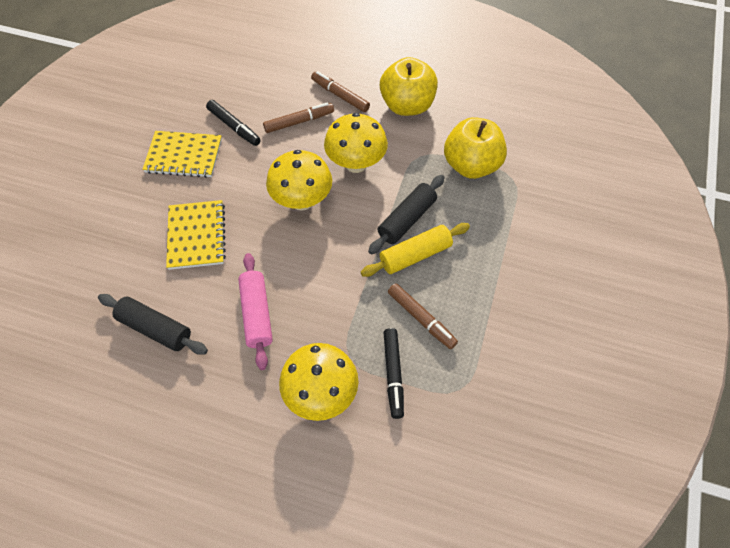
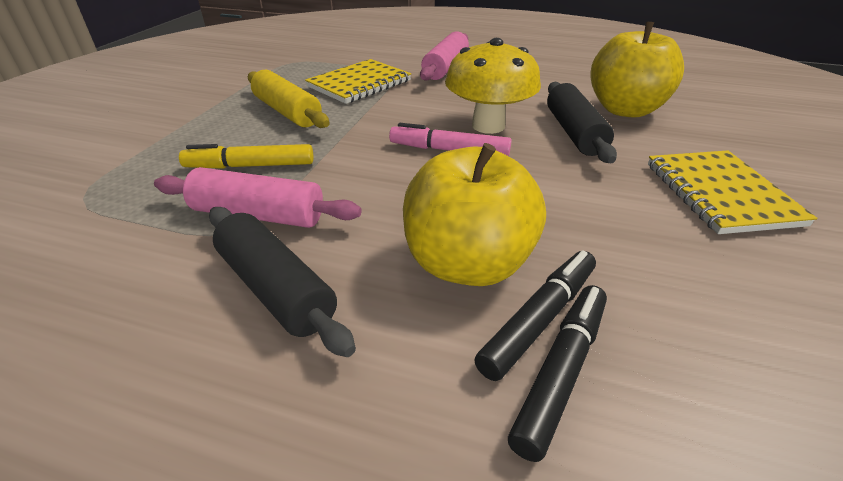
brown marker: [263,102,334,133] [311,71,370,112] [388,283,458,349] = 3 -> none = 0
pink marker: none = 0 -> [389,123,511,156] = 1
pink rolling pin: [238,253,273,370] = 1 -> [154,167,361,228] [420,32,469,81] = 2
yellow marker: none = 0 -> [179,144,313,169] = 1
yellow mushroom: [266,150,332,211] [279,343,359,421] [324,113,388,173] = 3 -> [445,38,541,134] = 1

